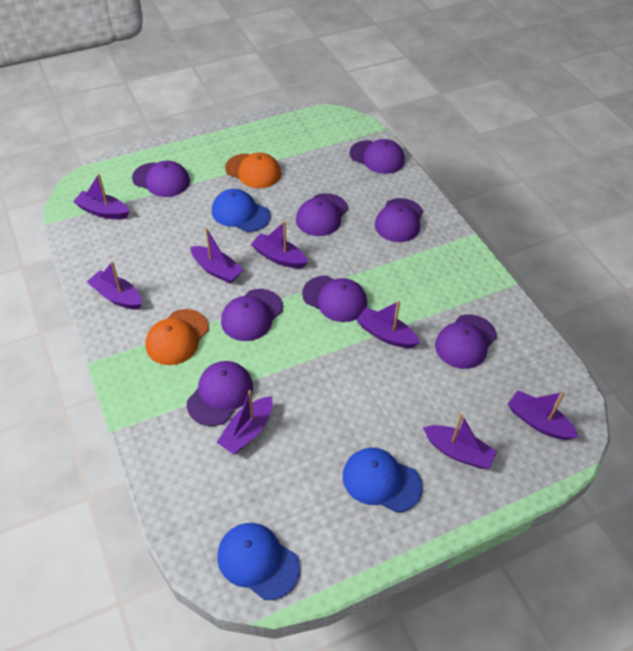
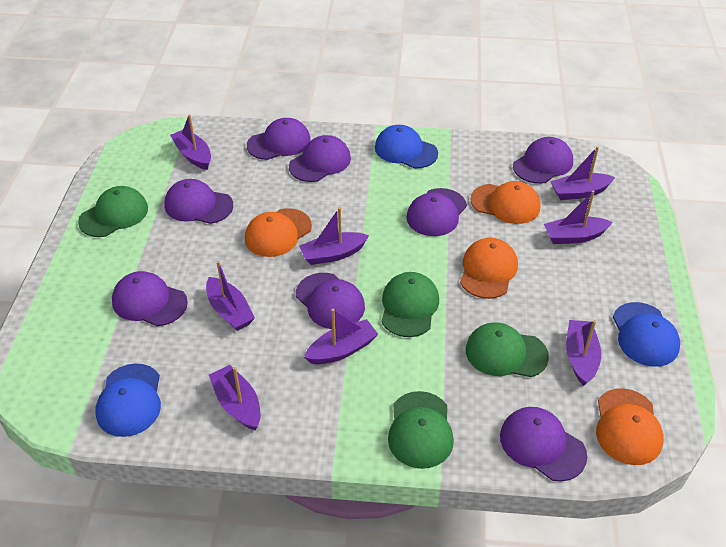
green cap: none = 0 -> [78,186,148,237] [381,272,439,337] [388,391,454,469] [466,322,549,377] = 4
orange cap: [146,309,209,365] [225,153,281,188] = 2 -> [245,208,312,257] [460,238,518,299] [470,181,540,224] [596,388,664,465] = 4

